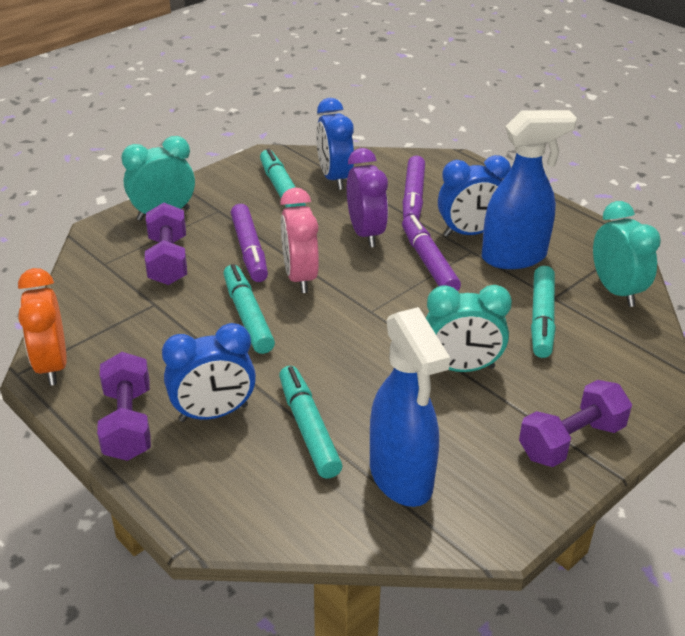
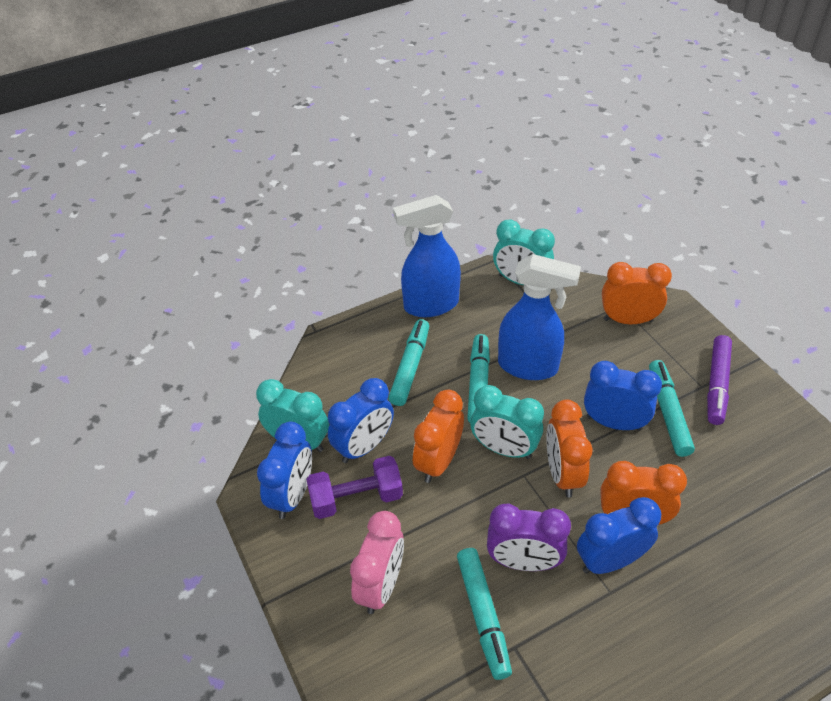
blue clock: [162,323,256,422] [316,98,354,190] [438,155,511,237] = 3 -> [257,422,312,519] [328,378,394,463] [577,497,661,574] [584,361,662,431] = 4
orange clock: [18,268,67,386] = 1 -> [413,390,464,483] [546,400,593,498] [600,461,687,525] [602,262,672,324] = 4
purple dumbbell: [97,352,151,461] [145,203,187,285] [519,380,632,467] = 3 -> [306,456,403,519] = 1
purple marker: [231,204,268,282] [402,156,425,221] [402,215,461,291] = 3 -> [707,335,732,425] = 1

